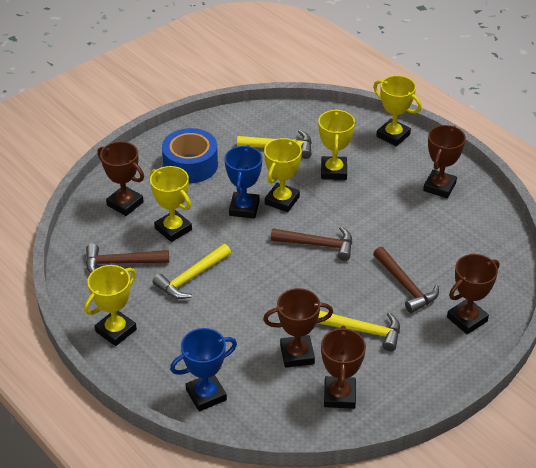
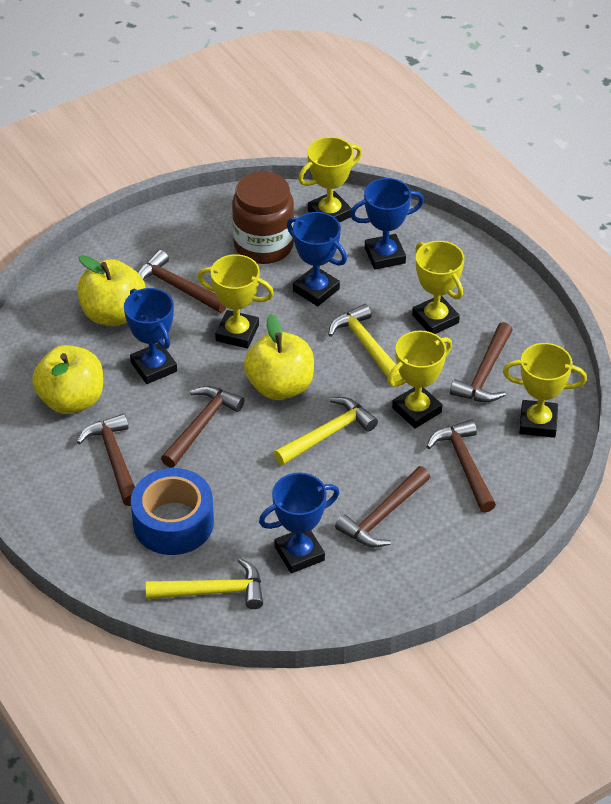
blue trophy: [170,328,237,412] [224,145,262,219] = 2 -> [124,288,177,384] [259,473,340,574] [287,212,347,306] [350,178,424,270] = 4
brown hammer: [86,243,169,273] [271,227,352,261] [373,247,439,313] = 3 -> [77,414,135,506] [138,250,227,313] [161,386,244,468] [335,466,430,548] [426,419,496,513] [450,322,513,402] = 6
brown jar: none = 0 -> [232,171,294,264] = 1
brown trophy: [97,141,144,216] [263,288,333,368] [321,326,366,409] [423,125,466,198] [447,254,499,334] = 5 -> none = 0
yellow apple: none = 0 -> [32,345,103,414] [77,255,145,325] [244,314,314,400] = 3

